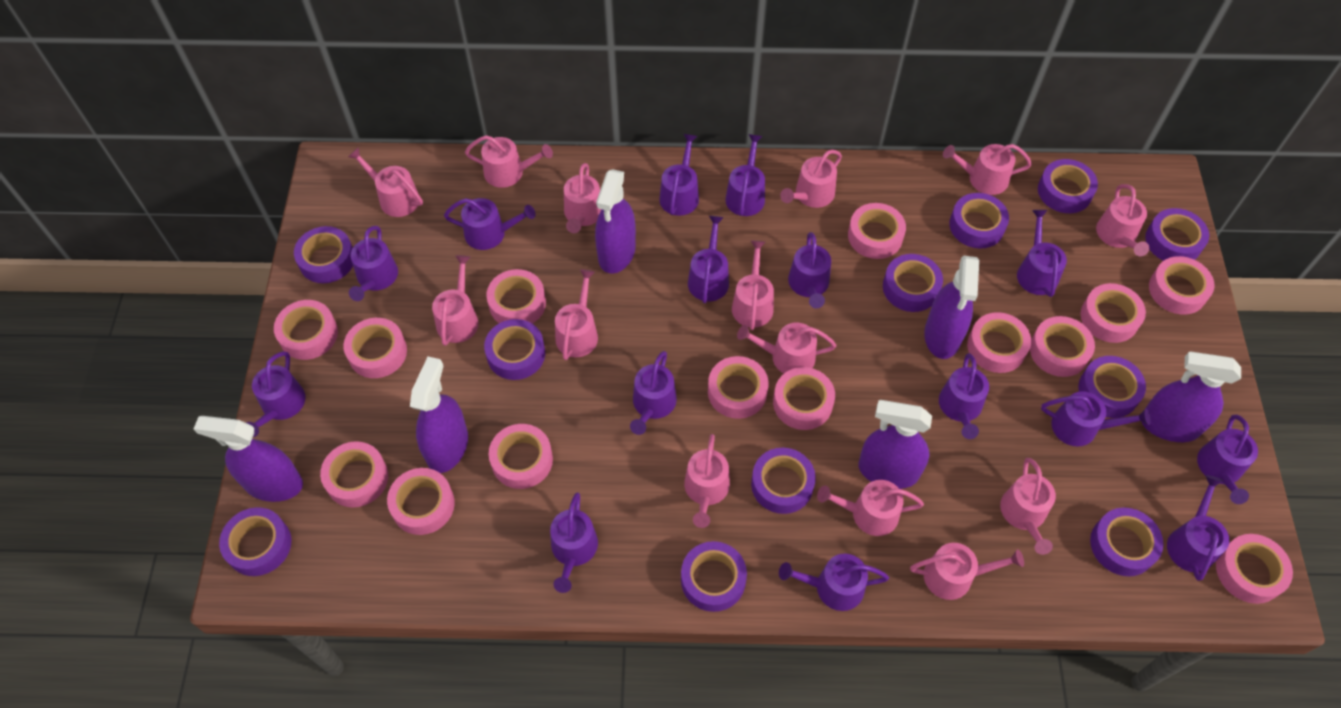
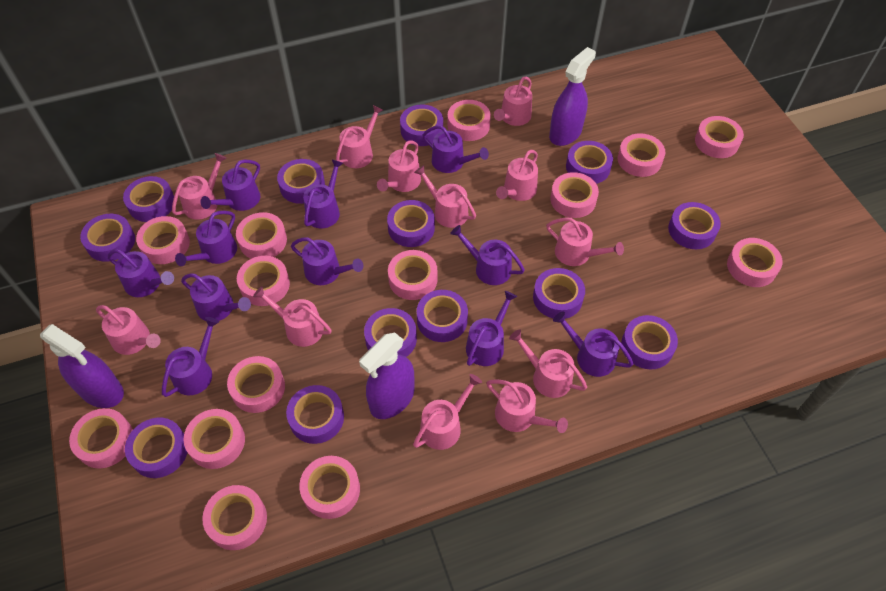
pink watering can: [348,147,423,217] [432,255,479,346] [465,135,553,188] [555,269,598,360] [564,163,601,233] [684,434,730,528] [732,241,774,330] [737,322,836,373] [780,150,842,208] [817,480,924,536] [910,543,1024,600] [943,144,1032,195] [1000,458,1056,555] [1096,184,1149,256] = 14 -> [96,305,161,355] [172,153,227,220] [253,286,332,347] [336,105,383,168] [377,140,421,192] [413,374,482,450] [414,165,476,228] [486,380,568,433] [494,76,532,126] [496,150,538,201] [509,330,587,398] [546,217,624,266] = 12
purple spray bottle: [194,416,303,502] [410,357,468,473] [595,169,636,274] [859,400,932,489] [924,256,979,359] [1141,351,1241,442] = 6 -> [40,324,124,408] [359,333,415,419] [549,47,596,146] = 3
purple tape: [219,507,291,576] [294,226,353,283] [484,319,545,380] [681,541,747,612] [751,448,816,514] [883,254,943,312] [949,193,1009,249] [1038,159,1098,213] [1078,356,1146,418] [1090,508,1164,576] [1145,208,1209,261] = 11 -> [80,214,135,262] [123,176,174,222] [125,418,188,478] [277,159,325,204] [286,385,344,444] [364,308,417,357] [387,200,435,247] [400,105,443,146] [417,290,468,342] [533,268,585,319] [566,141,613,184] [621,315,678,370] [668,202,721,249] = 13
purple watering can: [246,351,306,437] [349,226,398,301] [444,198,536,250] [550,492,598,593] [630,351,677,435] [659,134,699,216] [688,216,729,303] [725,134,765,216] [779,553,889,611] [788,232,831,308] [939,353,989,439] [1017,210,1067,297] [1041,391,1151,447] [1167,475,1229,581] [1197,415,1258,504] = 15 -> [108,249,174,297] [162,317,219,397] [175,211,237,266] [181,273,251,321] [200,160,260,211] [291,237,363,285] [303,160,343,228] [423,125,489,173] [450,225,525,285] [466,291,517,366] [553,311,633,377] = 11

